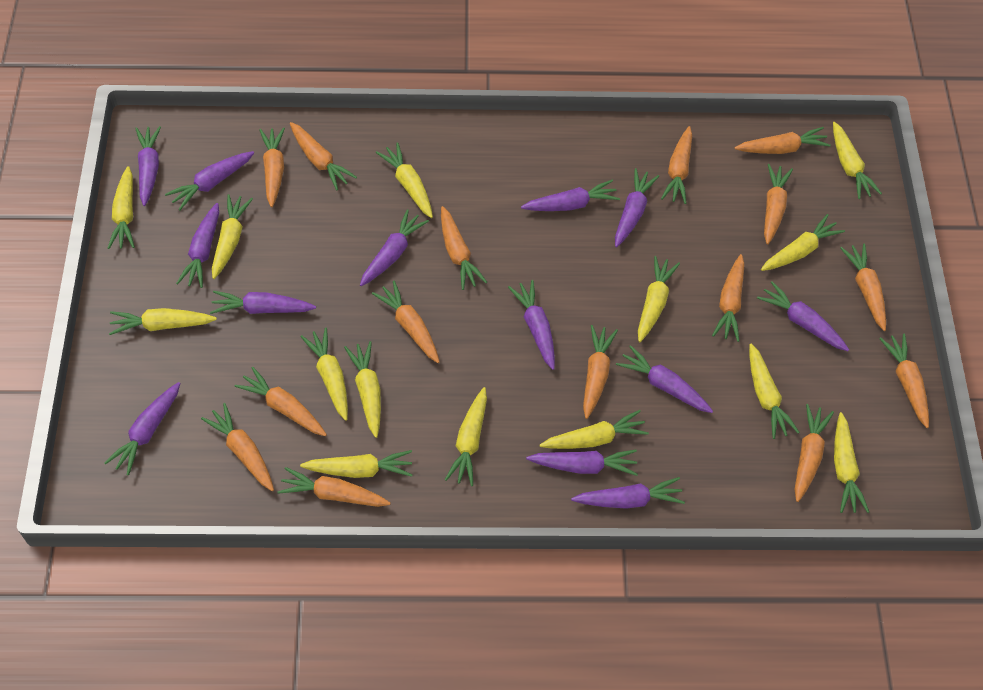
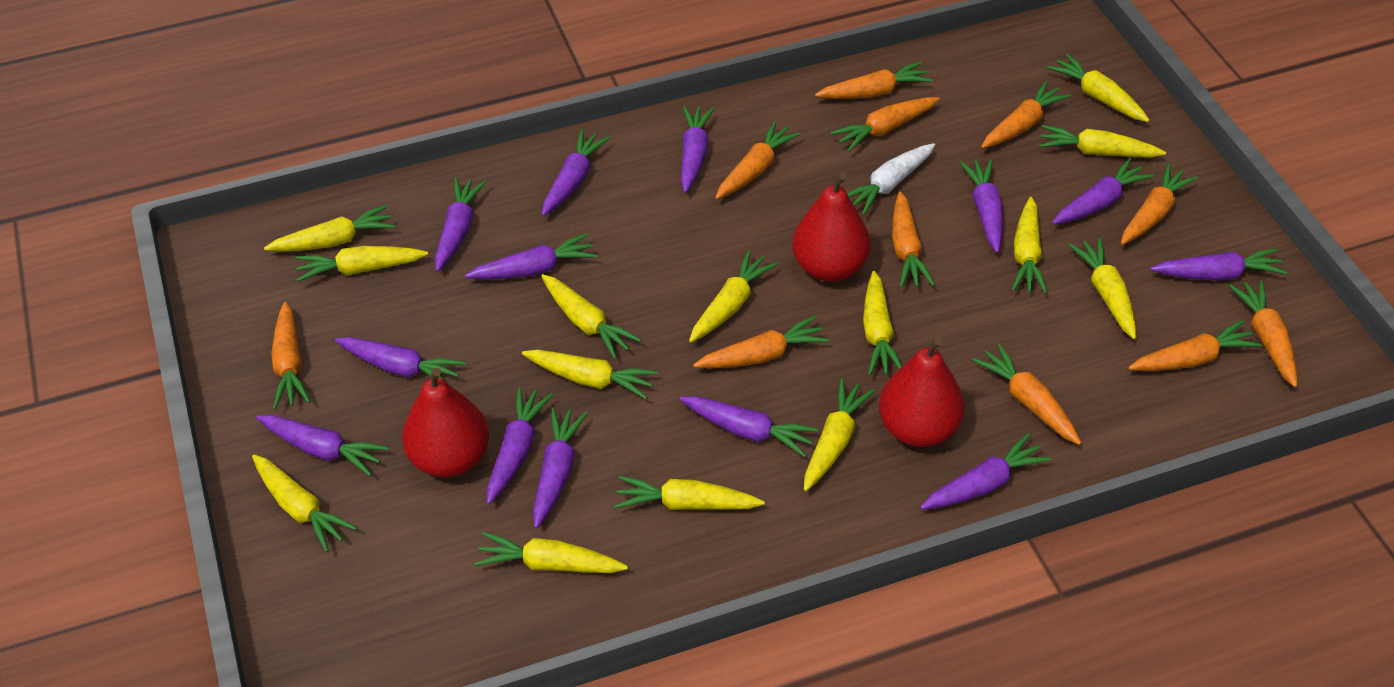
orange carrot: [201,403,274,491] [234,367,327,436] [259,127,285,207] [277,467,391,507] [290,122,357,190] [372,281,440,363] [441,206,487,290] [583,325,618,419] [661,126,692,204] [712,254,745,342] [735,127,831,154] [764,164,793,245] [794,404,834,502] [840,243,886,331] [879,333,929,428] = 15 -> [271,302,311,409] [693,316,829,369] [715,121,801,199] [815,62,933,99] [831,97,940,152] [892,191,935,288] [972,344,1081,445] [981,81,1071,148] [1121,164,1198,245] [1128,320,1262,371] [1229,280,1297,387] = 11
red pear: none = 0 -> [402,368,489,478] [792,172,871,282] [879,337,965,447] = 3
white carrot: none = 0 -> [847,143,935,215] = 1

